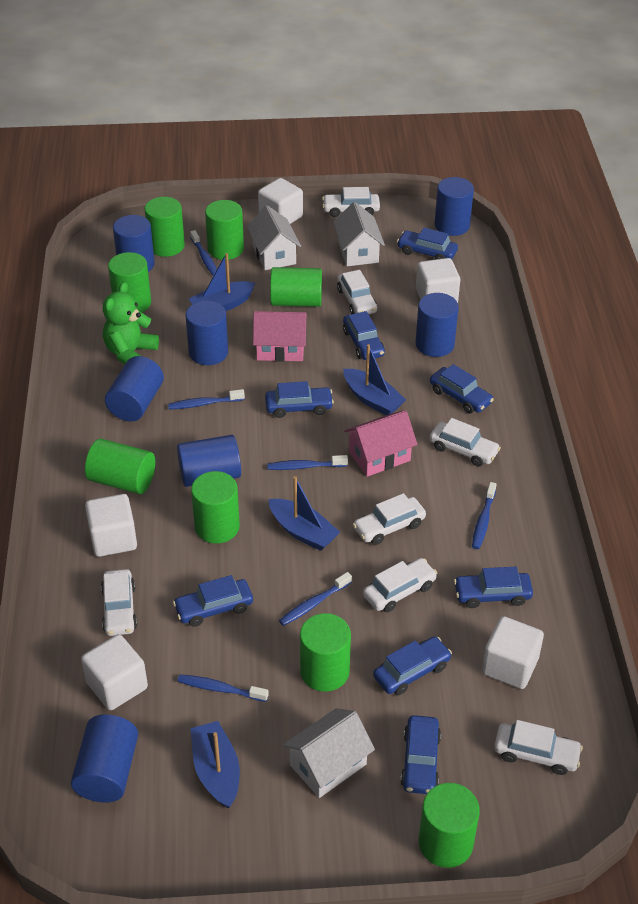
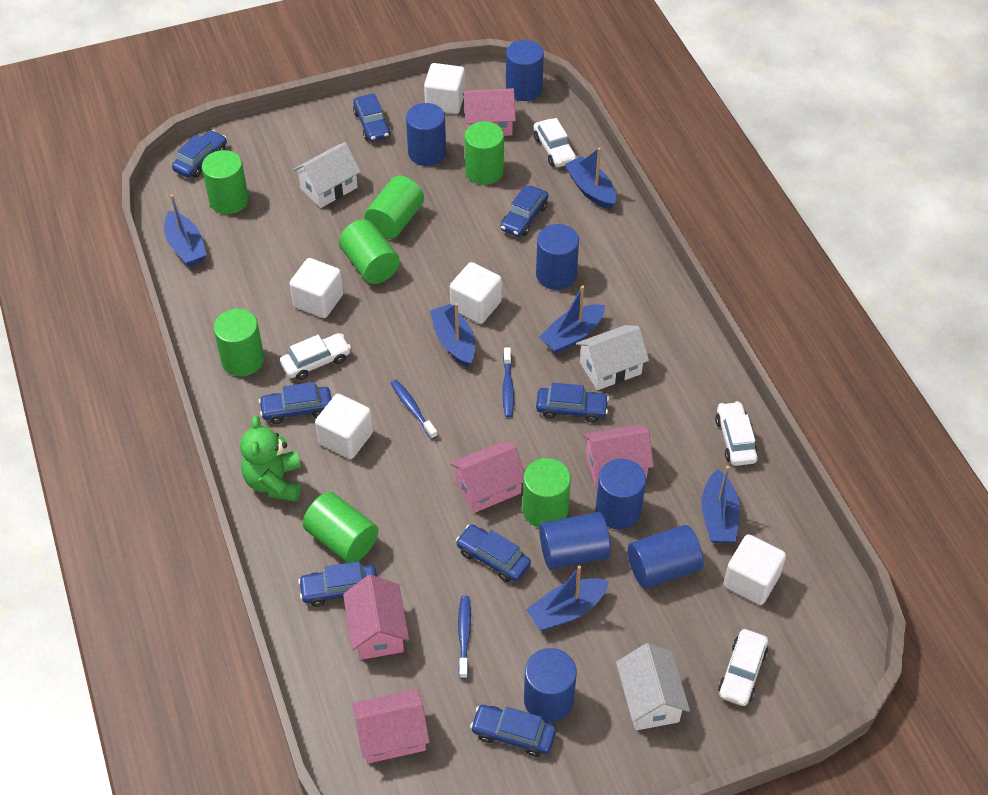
blue boat: [189,253,255,311] [191,721,240,809] [269,476,340,551] [343,344,406,415] = 4 -> [164,194,207,267] [430,303,475,367] [526,565,609,631] [539,285,605,354] [564,148,616,210] [701,466,740,543] = 6
blue toothbrush: [168,389,245,410] [177,674,269,702] [190,230,217,276] [267,455,348,470] [279,572,352,626] [472,482,496,549] = 6 -> [391,380,438,439] [458,596,471,679] [502,347,514,418] = 3
green cylinder: [85,439,155,494] [108,252,151,313] [144,197,185,257] [191,471,240,544] [205,200,244,260] [270,267,322,307] [300,613,351,692] [419,783,480,868] = 8 -> [202,150,249,214] [214,309,264,377] [303,492,378,563] [339,219,400,284] [364,176,424,239] [464,121,504,185] [523,458,571,528] = 7
pink house: [253,311,307,362] [344,410,417,477] = 2 -> [343,575,409,660] [352,689,430,763] [450,441,524,513] [463,88,516,136] [583,424,654,487] = 5
white car: [101,569,137,636] [322,187,380,217] [337,270,377,314] [352,493,426,545] [363,558,437,612] [429,418,501,467] [494,720,583,775] = 7 -> [280,333,351,380] [533,118,576,167] [715,401,758,466] [718,629,768,706] = 4

